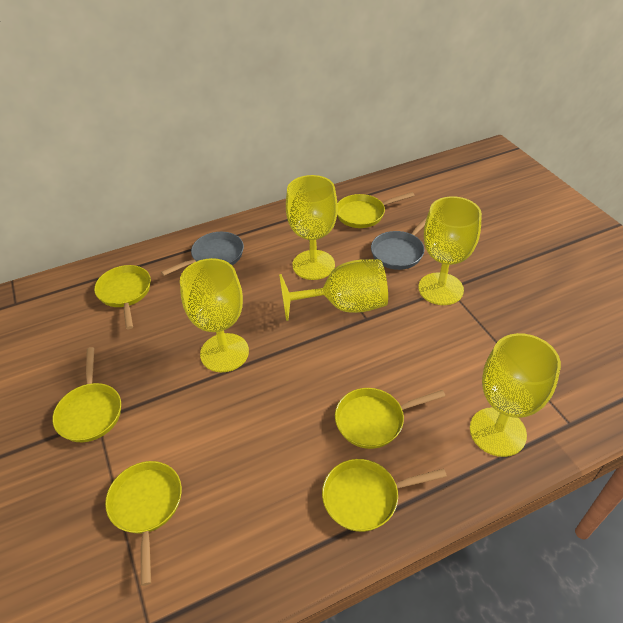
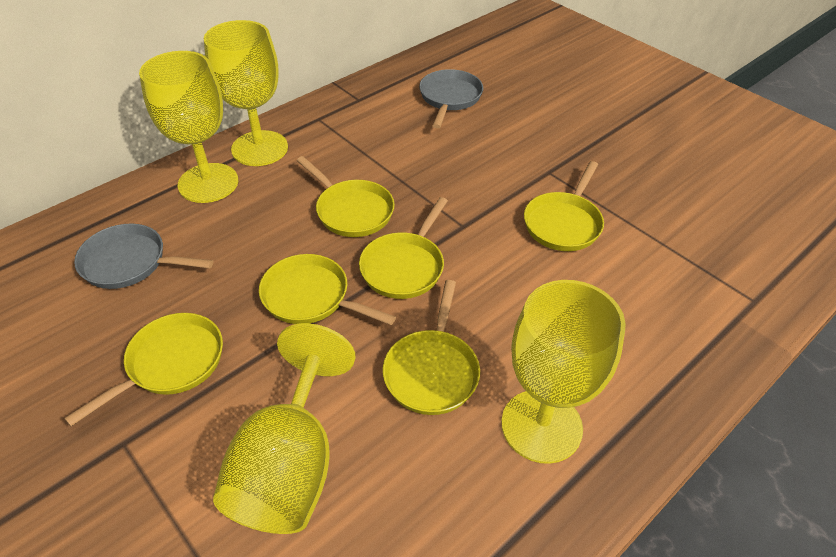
yellow goblet: [180,258,249,372] [279,259,388,321] [286,175,338,280] [418,196,482,305] [470,333,561,457] = 5 -> [139,51,238,203] [204,20,288,166] [213,323,356,534] [501,280,626,464] = 4

